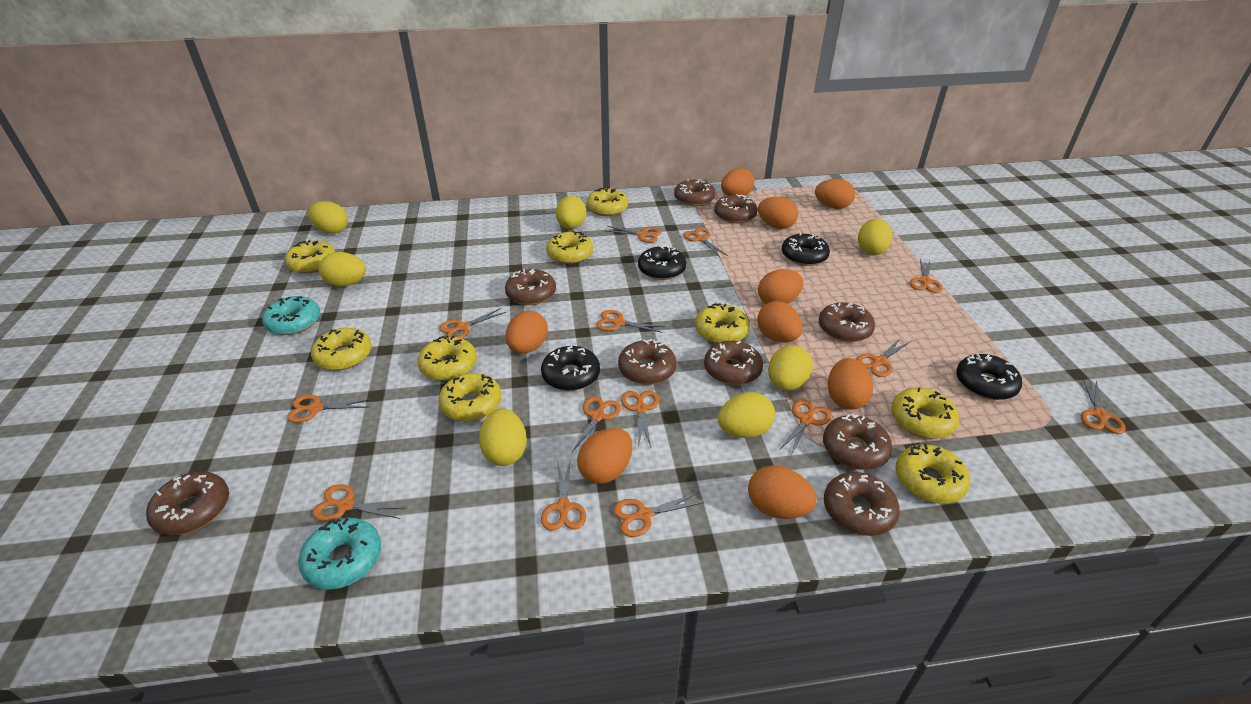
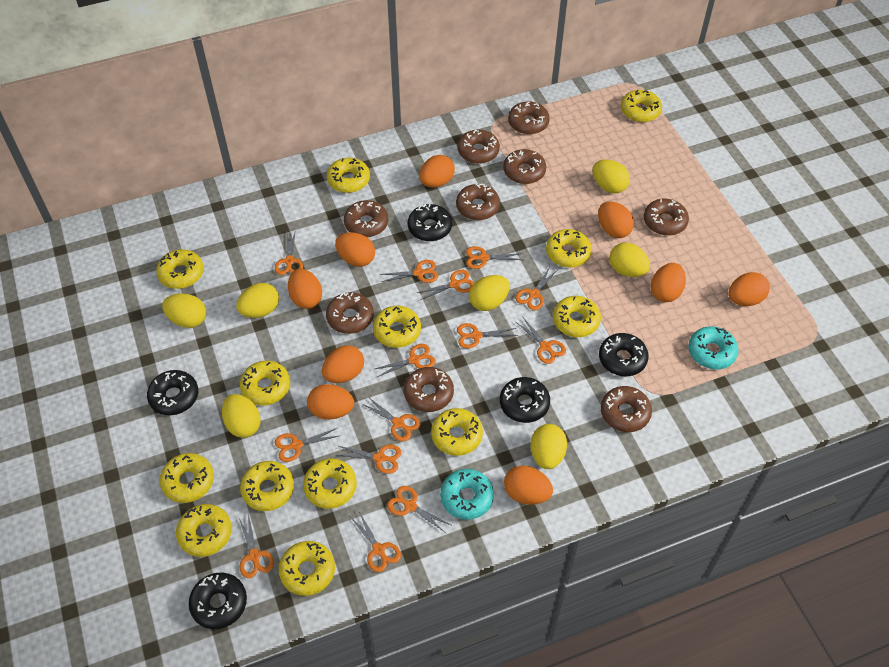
black donut: [541,346,600,391] [638,245,686,280] [782,233,830,266] [956,354,1022,400] = 4 -> [147,370,198,415] [189,573,247,629] [408,204,452,241] [500,377,550,423] [599,333,649,376] = 5
yellow donut: [285,240,335,274] [311,328,372,370] [417,336,477,381] [438,373,502,422] [546,231,593,264] [586,187,628,216] [695,303,750,344] [891,387,959,438] [896,444,970,504] = 9 -> [156,249,204,289] [160,453,214,503] [176,504,232,557] [240,361,290,405] [240,461,294,511] [278,541,335,596] [303,459,357,509] [327,158,370,193] [373,306,421,348] [431,408,483,456] [546,229,592,267] [553,296,601,337] [621,90,662,122] = 13

